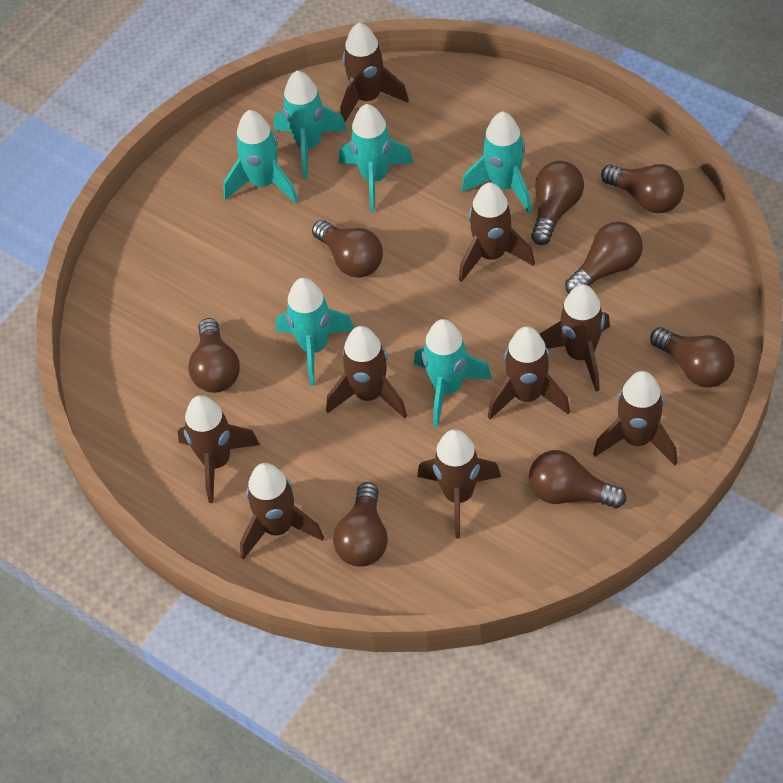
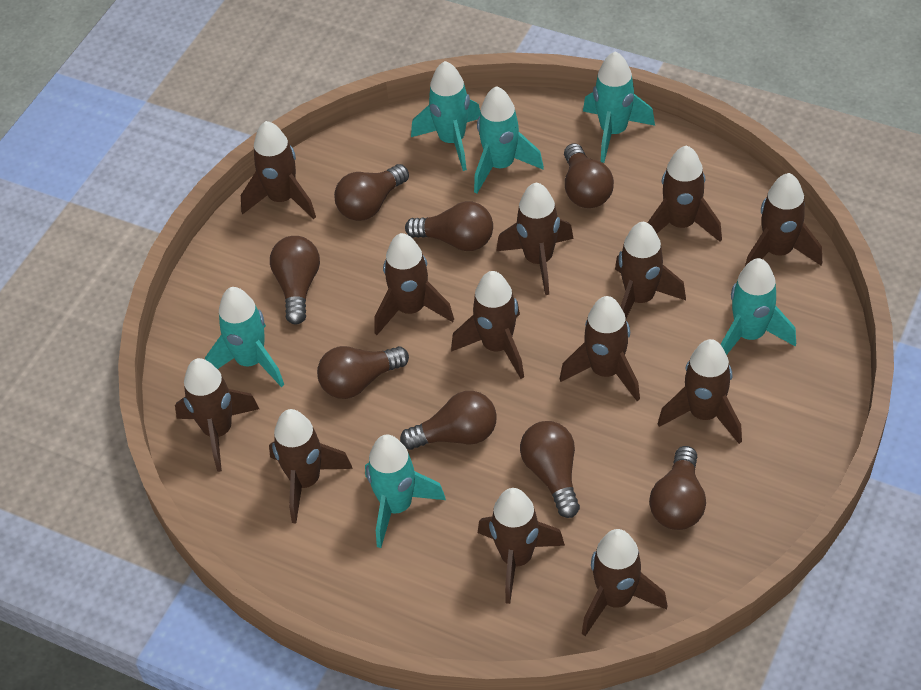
brown rocket: [178,395,260,503] [240,463,324,560] [326,326,407,419] [340,22,409,122] [417,429,501,538] [459,183,535,282] [488,326,570,419] [539,284,610,391] [593,371,678,465] = 9 -> [175,358,259,472] [241,121,316,219] [269,409,353,523] [374,233,454,335] [451,271,524,379] [478,488,565,604] [496,182,574,295] [560,296,640,401] [582,529,667,636] [615,222,686,318] [647,145,722,242] [658,339,742,444] [745,173,822,266] = 13

